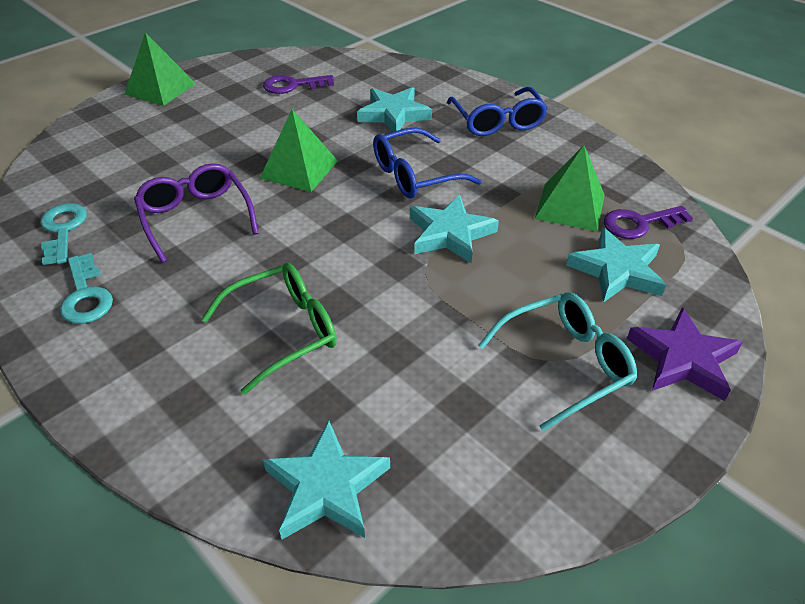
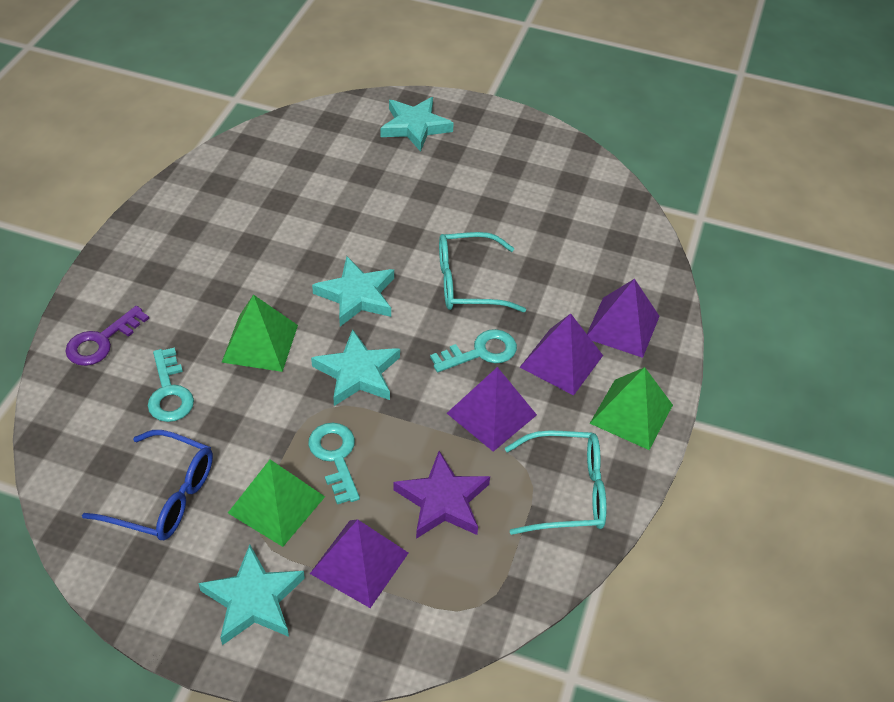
blue glasses: [373,127,482,199] [447,87,548,136] = 2 -> [82,430,213,540] = 1
green glasses: [202,263,337,395] = 1 -> none = 0
purple glasses: [134,163,259,263] = 1 -> none = 0
purple key: [263,75,334,94] [604,206,693,239] = 2 -> [65,306,149,366] = 1
purple pyramid: none = 0 -> [310,519,408,608] [447,367,537,452] [520,313,603,395] [587,279,659,358] = 4
turquoise glasses: [478,292,637,431] = 1 -> [439,232,526,312] [505,430,607,535] = 2
turquoise key: [41,203,87,265] [60,253,113,324] = 2 -> [148,347,194,422] [308,423,360,504] [430,329,517,372] = 3

